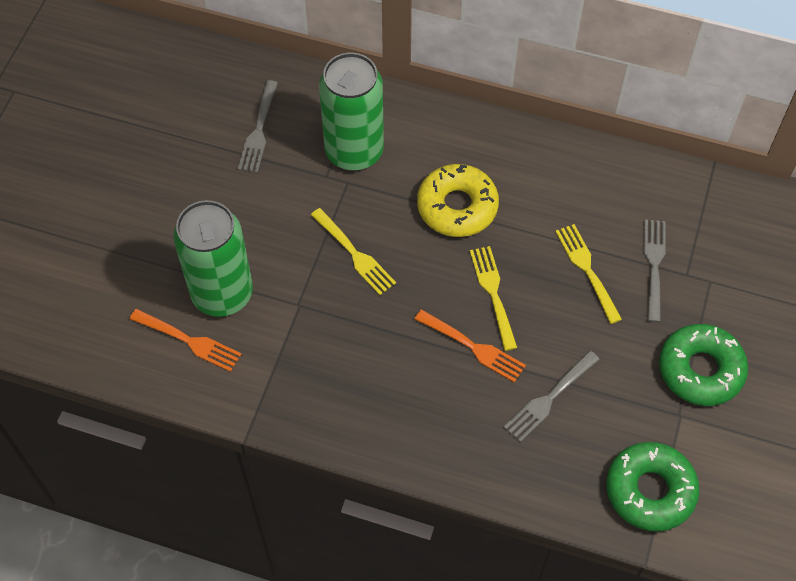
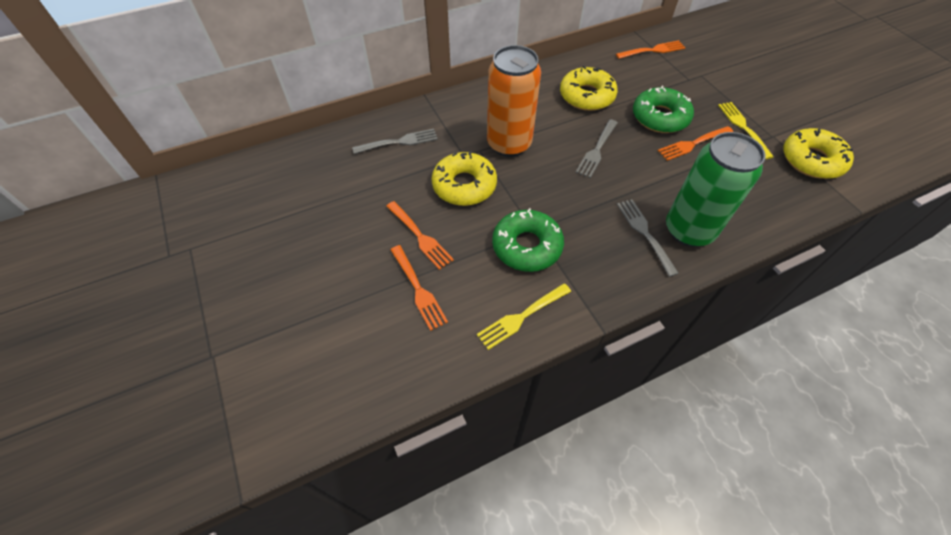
green can: [173,200,253,317] [319,53,384,171] = 2 -> [666,132,766,247] = 1
orange can: none = 0 -> [487,45,541,157] = 1
orange fork: [130,309,241,372] [415,309,526,383] = 2 -> [386,201,454,270] [390,245,448,331] [616,40,685,59] [658,126,733,161] = 4
yellow donut: [417,164,499,237] = 1 -> [431,151,497,206] [560,66,618,111] [783,128,854,179] = 3
yellow fork: [311,208,396,295] [470,246,517,351] [555,224,622,324] = 3 -> [477,283,571,350] [718,102,774,159] = 2

